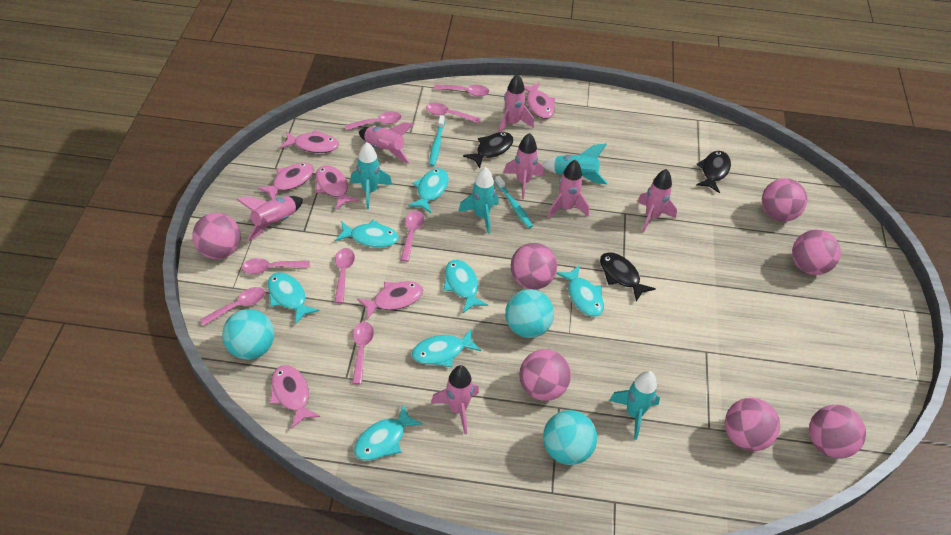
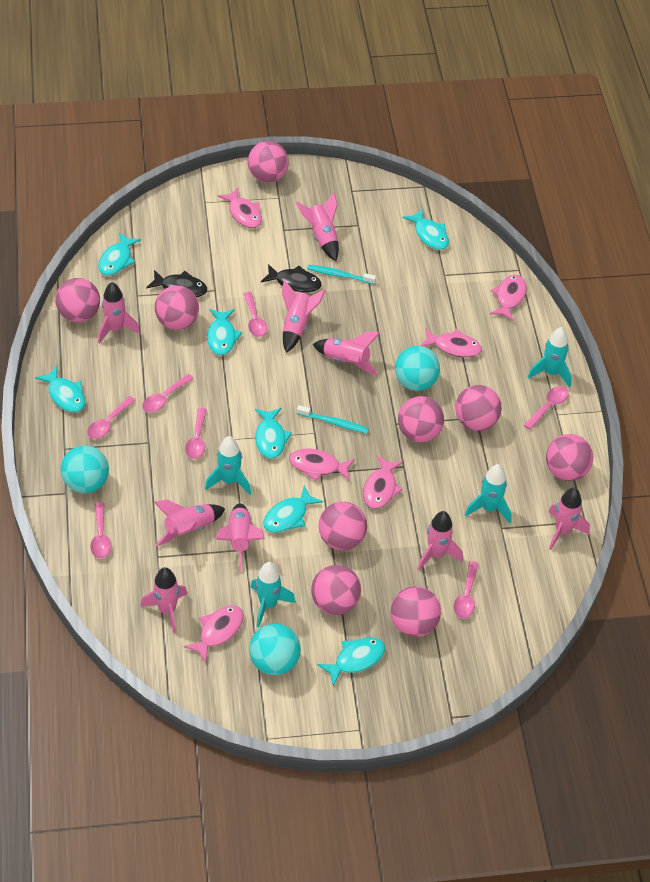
black fish: [463,132,513,168] [600,252,656,302] [696,151,731,193] = 3 -> [146,270,207,297] [261,264,321,292] = 2
pink ball: [192,213,241,259] [511,243,557,289] [519,349,571,401] [725,398,780,451] [762,178,807,222] [792,230,841,275] [809,405,866,458] = 7 -> [56,278,100,322] [155,286,199,330] [248,141,289,183] [311,565,361,615] [319,502,367,550] [391,586,441,637] [398,396,444,443] [455,385,502,431] [546,434,593,481] = 9
pink rocket: [236,196,303,241] [359,122,414,164] [431,365,479,435] [498,74,534,132] [504,133,544,199] [547,159,589,219] [637,169,677,233] = 7 -> [98,282,140,344] [140,567,188,634] [154,500,225,546] [216,503,265,571] [282,280,326,353] [296,193,339,261] [313,332,380,375] [417,511,463,571] [549,488,590,550] = 9
pink spoon: [200,287,265,326] [242,258,310,274] [335,248,355,303] [345,112,401,131] [352,322,374,384] [400,211,424,262] [426,103,481,124] [434,85,489,96] = 8 -> [87,396,136,439] [90,502,112,559] [142,374,194,413] [185,408,207,459] [244,292,268,337] [454,561,479,619] [524,386,569,430] = 7

